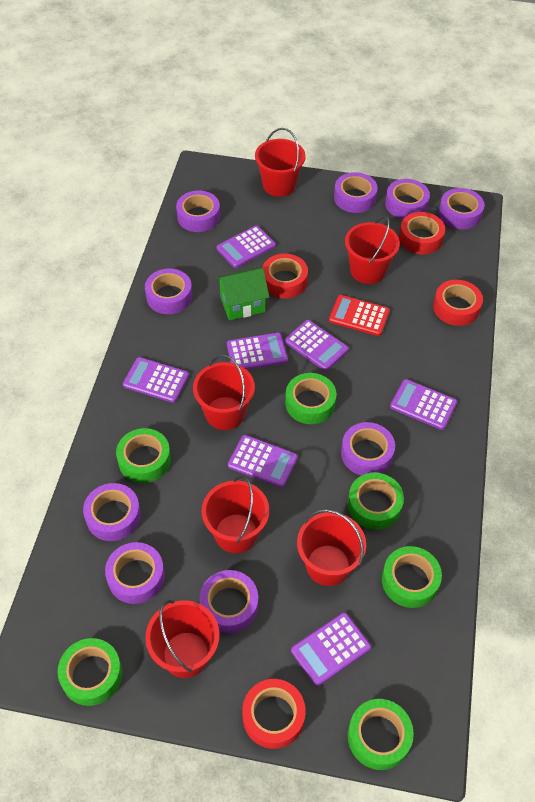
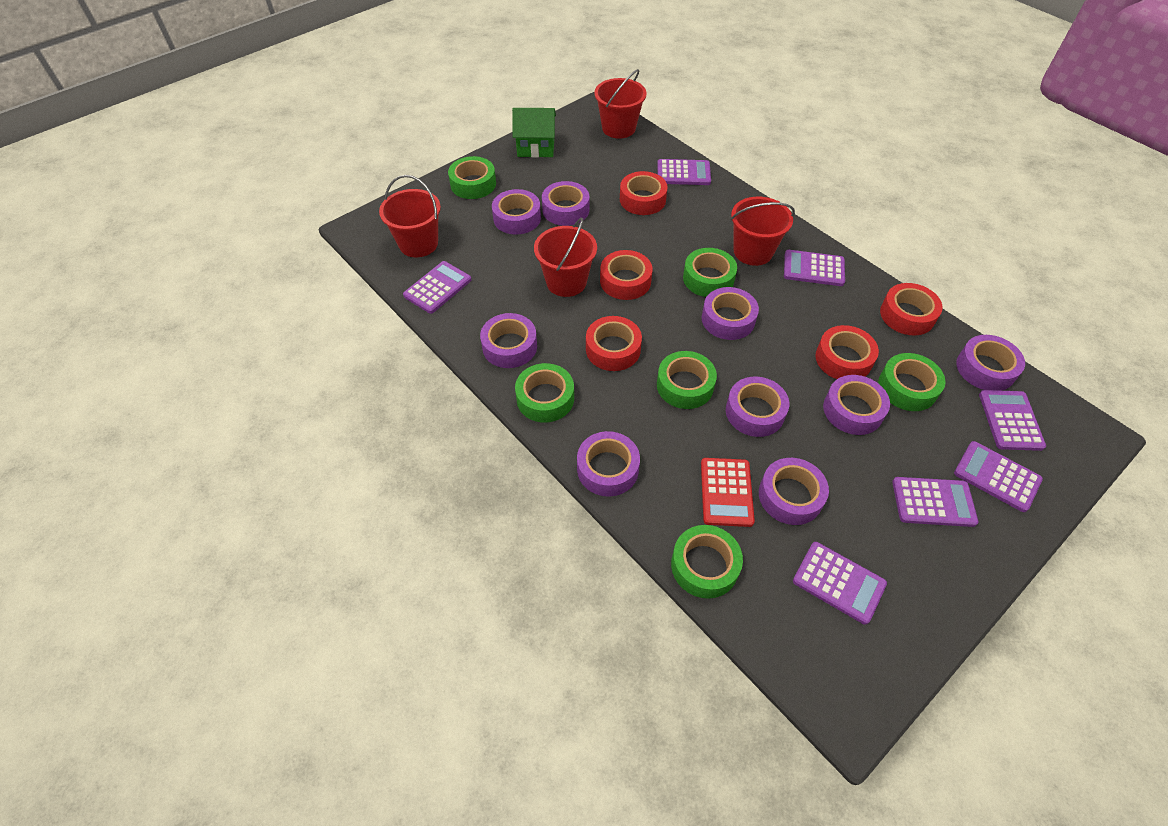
red bucket: [145,600,219,678] [193,355,255,430] [202,476,269,553] [255,128,306,197] [297,509,366,586] [345,216,400,284] = 6 -> [379,175,441,257] [534,217,597,297] [594,69,647,139] [731,197,795,266] = 4
red tape: [242,679,306,749] [262,254,308,298] [399,212,445,255] [433,280,483,326] = 4 -> [586,316,642,371] [600,250,652,300] [620,171,668,215] [815,325,879,379] [880,283,943,336] = 5

